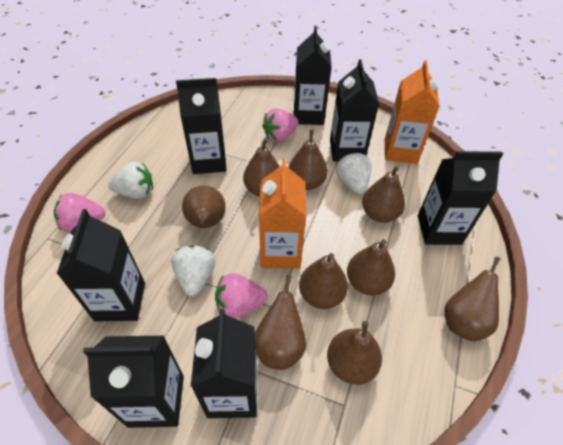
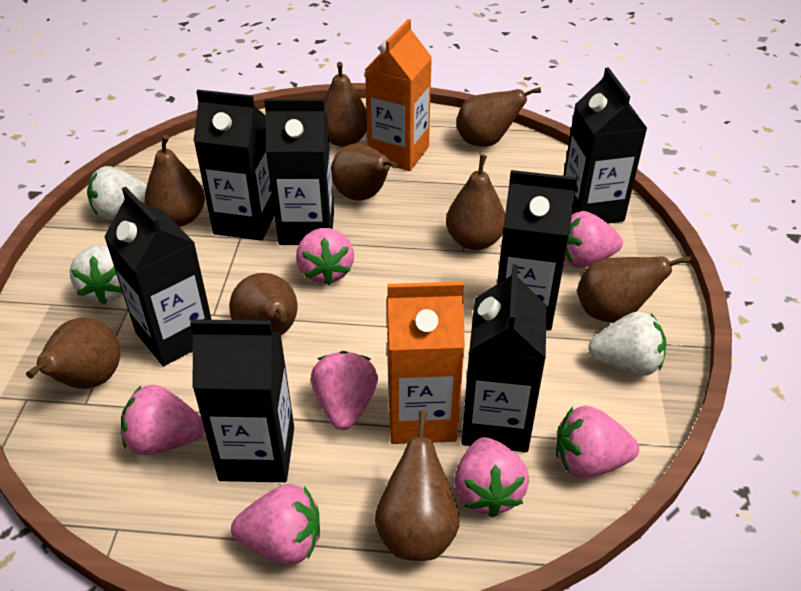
pink strawberry: [54,193,105,233] [215,273,268,319] [262,108,299,142] = 3 -> [121,385,205,455] [231,484,320,564] [296,228,354,285] [311,351,378,430] [454,437,529,518] [556,406,639,478] [565,211,623,268] = 7

